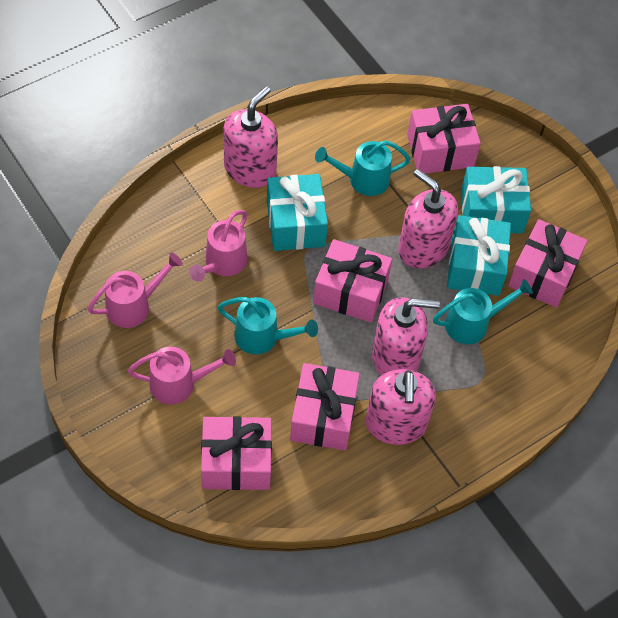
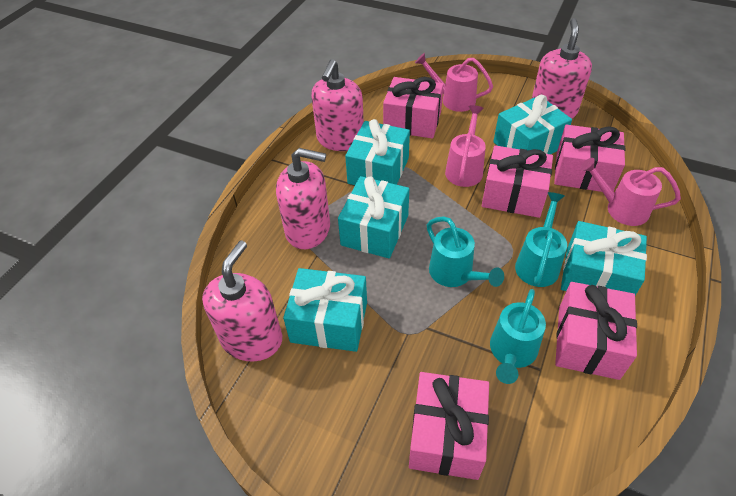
turquoise gift: [267,174,328,251] [447,215,511,296] [461,166,531,233] = 3 -> [283,268,367,352] [338,176,409,258] [345,119,410,185] [493,95,572,154] [561,221,647,295] = 5

